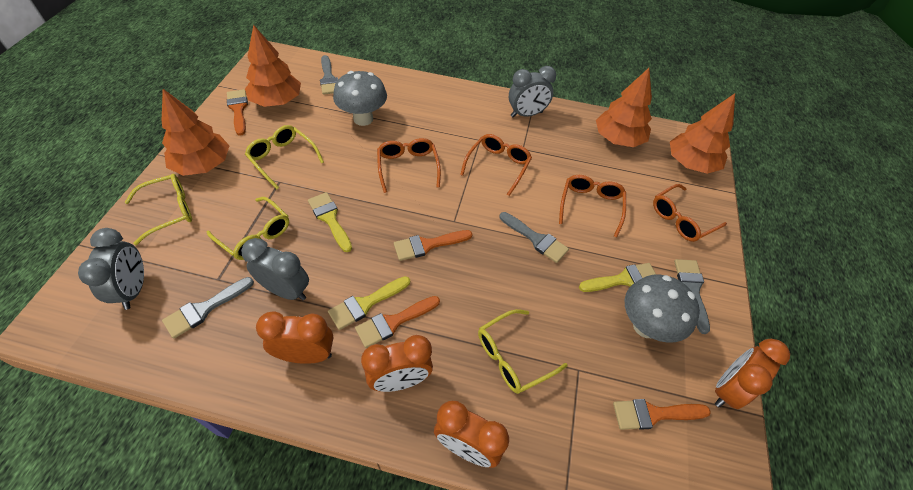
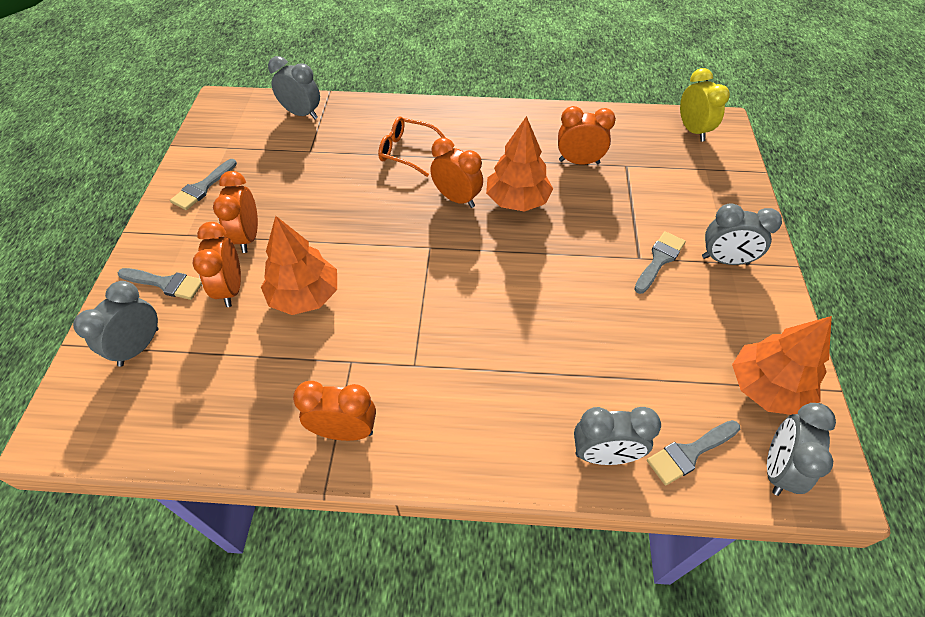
grey clock: [78,228,144,310] [241,238,309,301] [509,66,556,117] = 3 -> [73,281,159,367] [268,56,320,119] [574,407,661,465] [702,203,782,265] [767,403,836,496] = 5
grey mushroom: [333,71,387,126] [625,274,700,343] = 2 -> none = 0
orange brush: [227,89,248,136] [355,296,440,348] [394,230,472,261] [613,399,711,430] = 4 -> none = 0
orange clock: [256,311,333,364] [361,335,433,392] [434,401,509,468] [715,339,790,409] = 4 -> [193,222,241,307] [213,171,258,253] [293,381,376,441] [430,138,483,208] [558,106,616,164] = 5
orange glasses: [377,138,441,193] [460,134,532,196] [559,175,626,237] [653,184,727,242] = 4 -> [378,116,446,177] = 1
orange tree: [162,89,230,176] [245,25,301,107] [596,68,652,147] [670,94,735,174] = 4 -> [261,216,337,315] [486,116,553,212] [732,316,832,415] = 3
yellow brush: [308,192,352,252] [328,276,410,330] [579,263,656,292] = 3 -> none = 0
yellow clock: none = 0 -> [680,68,730,141] = 1
yellow glasses: [125,174,192,245] [207,197,289,260] [245,125,324,189] [478,309,568,394] = 4 -> none = 0

